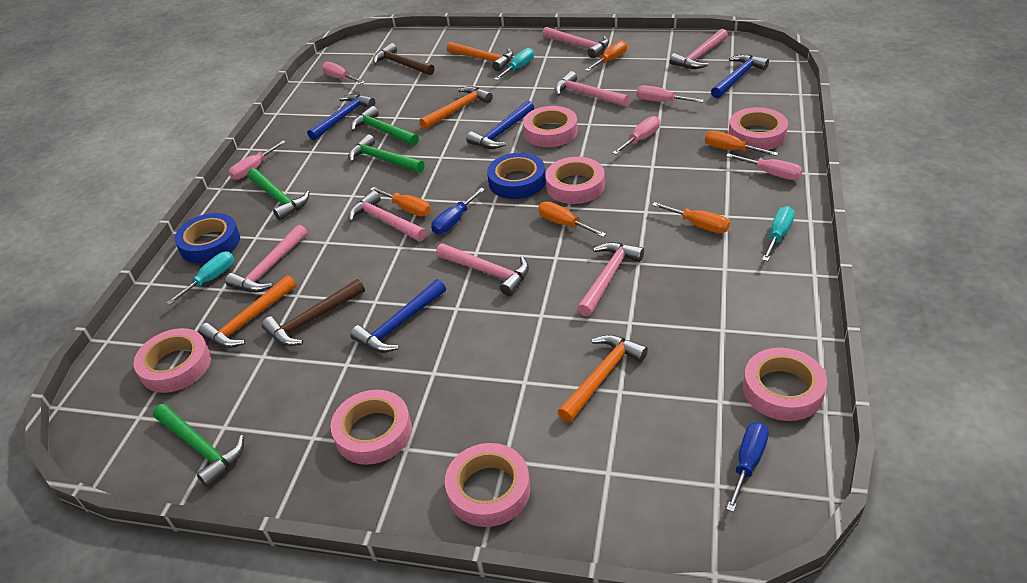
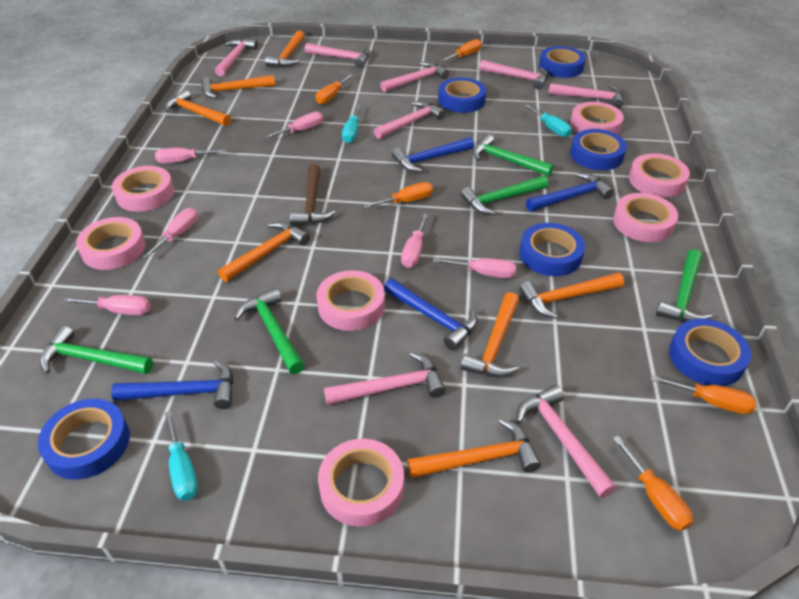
blue screwdriver: [431,188,485,234] [726,422,769,512] = 2 -> none = 0
blue tape: [175,213,240,263] [487,153,546,199] = 2 -> [38,399,130,479] [438,78,487,113] [520,223,585,276] [539,46,586,78] [570,129,627,170] [669,319,751,386] = 6
brown hammer: [262,279,365,346] [373,43,435,75] = 2 -> [290,164,335,225] = 1
green hammer: [153,404,244,487] [247,168,310,220] [348,134,424,173] [351,106,419,146] = 4 -> [40,326,153,374] [234,288,305,374] [461,176,548,215] [473,134,554,176] [656,249,712,322] = 5
orange hammer: [199,275,296,348] [419,86,493,129] [447,42,514,71] [558,335,648,422] = 4 -> [165,90,231,126] [201,75,275,98] [218,221,310,282] [265,31,305,67] [407,419,541,479] [461,292,519,377] [519,273,624,319] = 7
pink hammer: [225,225,307,293] [348,190,427,242] [436,243,529,296] [542,27,609,58] [554,71,629,107] [577,242,644,317] [670,29,728,69] = 7 -> [215,39,258,76] [305,43,370,68] [324,352,446,405] [374,101,445,139] [380,62,449,92] [479,60,549,89] [516,385,616,498] [548,83,624,108] = 8
pink screwdriver: [229,141,286,180] [322,62,365,84] [612,116,660,155] [637,85,704,103] [726,153,803,180] = 5 -> [63,295,150,315] [142,208,198,259] [155,148,226,163] [264,112,323,139] [401,213,428,268] [433,258,516,278] = 6

